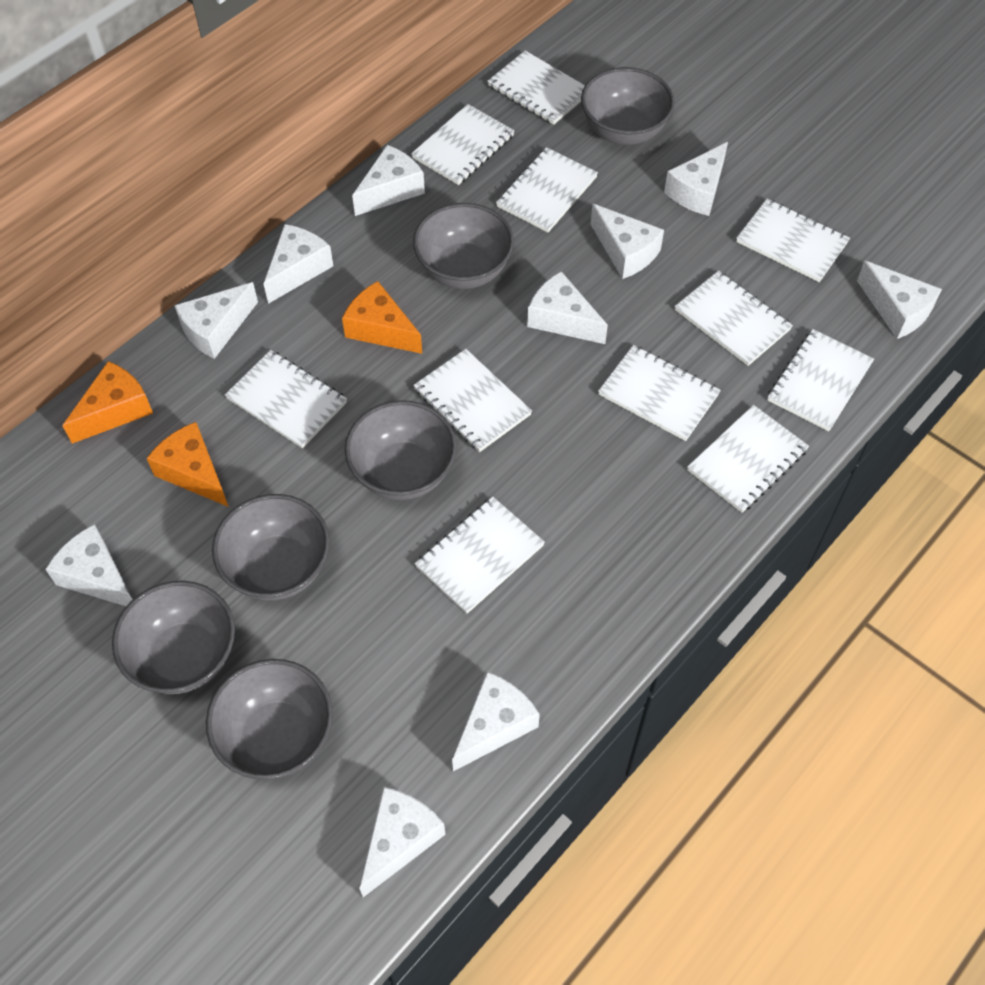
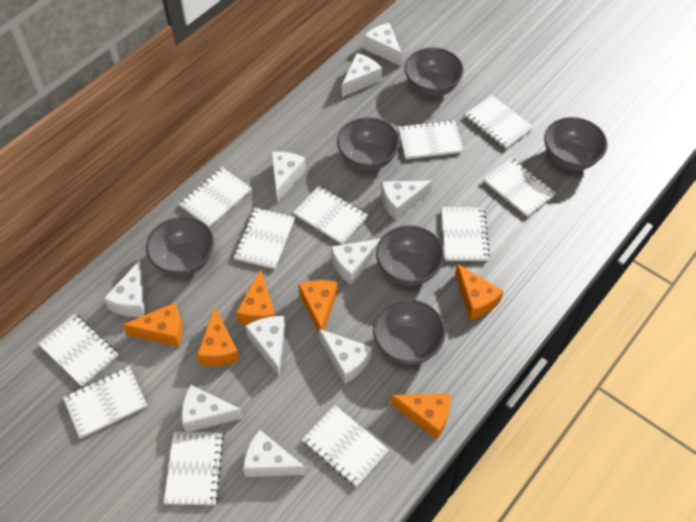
orange cheese: [62,361,153,444] [146,422,229,507] [342,281,422,354] = 3 -> [123,303,182,347] [197,308,240,366] [236,269,276,325] [298,280,338,333] [391,394,451,440] [455,264,503,320] = 6

